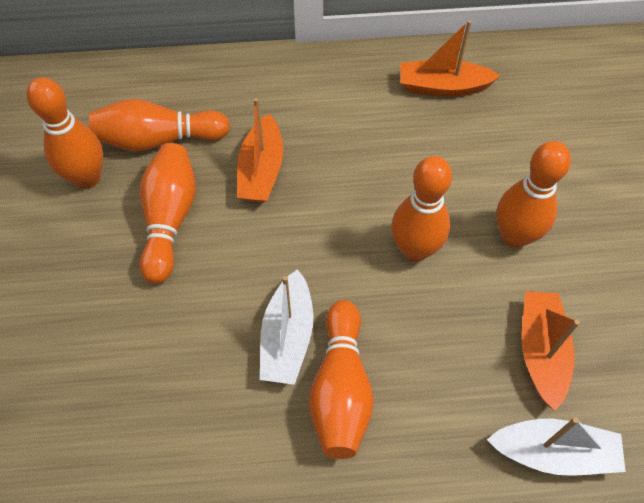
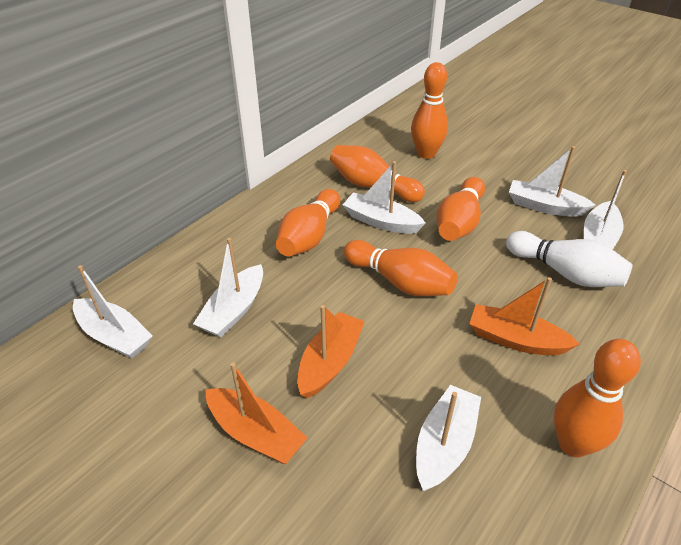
white boat: [260,269,313,385] [487,417,626,476] = 2 -> [73,265,153,359] [193,238,263,337] [343,161,426,234] [416,385,481,491] [509,146,595,216] [584,170,627,250] = 6
white bowling pin: none = 0 -> [506,231,633,287] = 1

